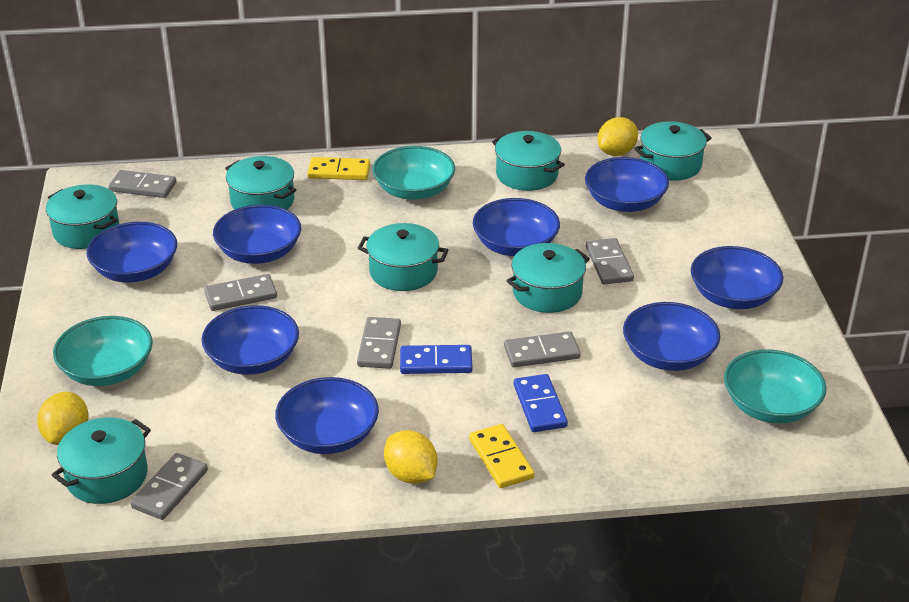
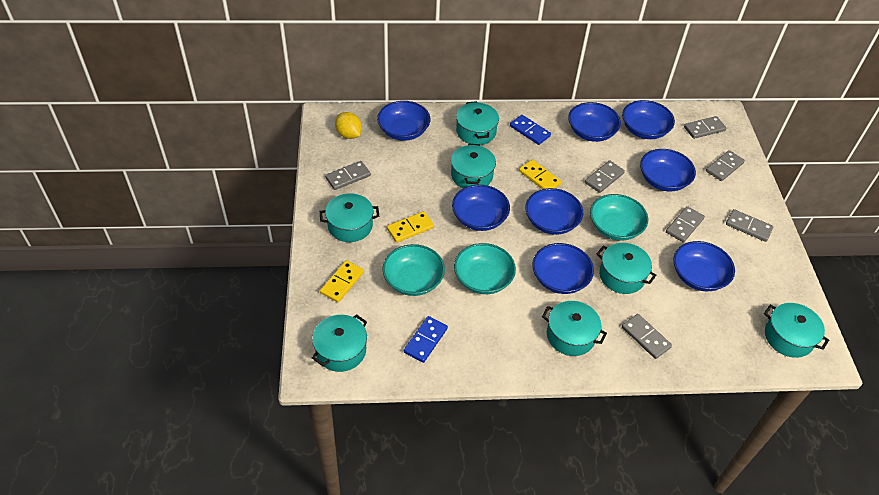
grey domino: [109,170,176,198] [130,453,208,520] [204,274,277,311] [357,317,401,369] [504,331,581,367] [586,238,634,284] = 6 -> [325,161,371,190] [585,160,625,193] [622,314,672,359] [666,206,705,243] [684,116,726,139] [706,150,745,181] [726,209,774,242] = 7
yellow domino: [307,157,370,180] [469,424,534,488] = 2 -> [320,260,364,303] [387,211,434,243] [519,160,561,189] = 3
yellow lemon: [37,392,89,445] [384,430,438,484] [597,117,638,156] = 3 -> [335,112,362,139] = 1

